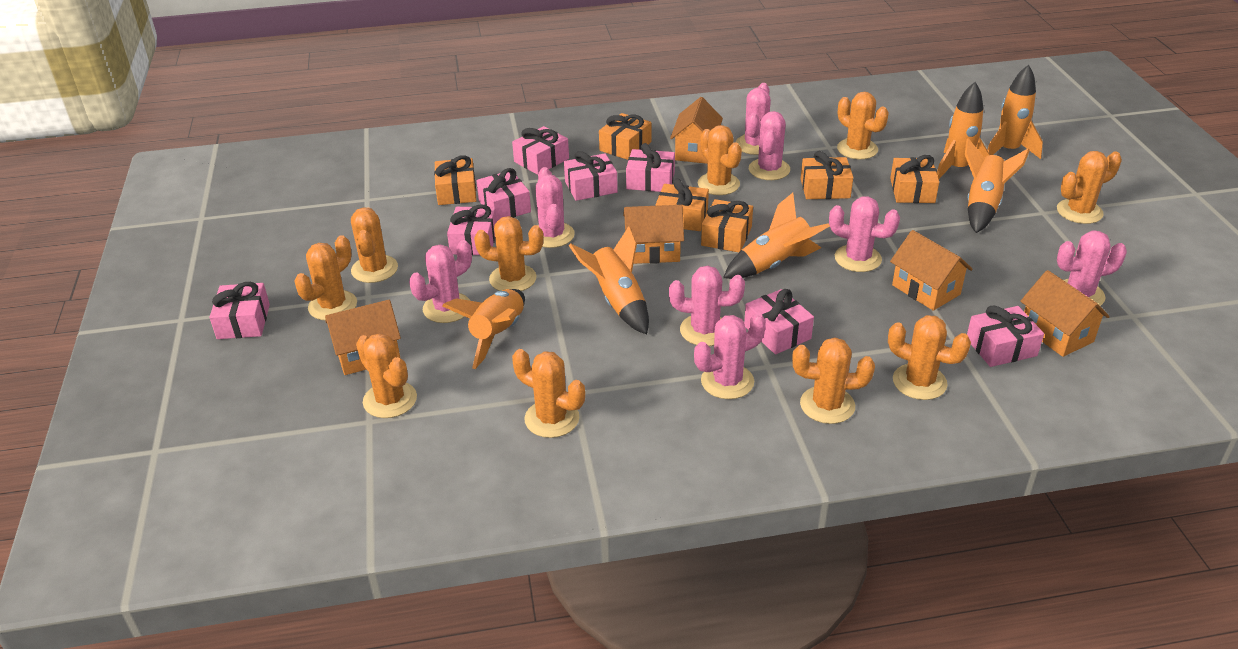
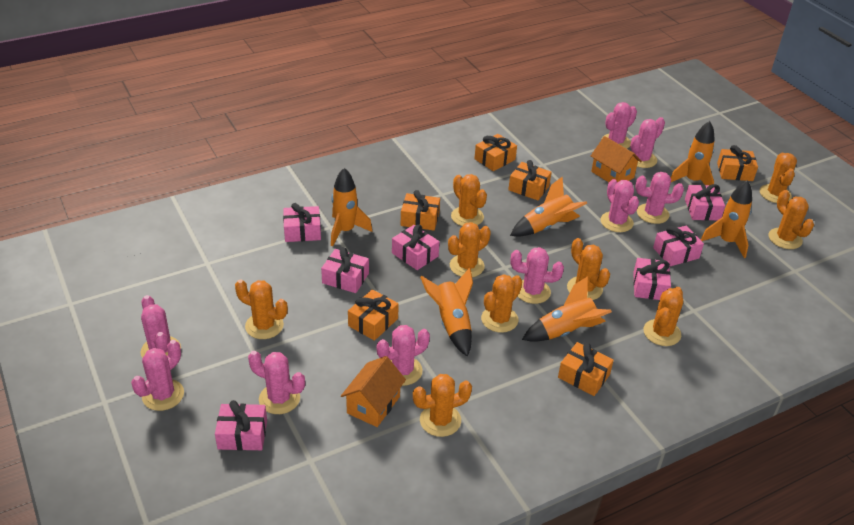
orange cactus: [294,235,357,320] [351,207,398,283] [356,333,417,418] [474,216,544,291] [512,349,585,438] [698,125,742,195] [792,338,875,424] [837,92,889,159] [888,315,971,400] [1057,151,1122,224] = 10 -> [235,279,288,339] [413,374,472,437] [448,222,491,277] [451,174,487,226] [481,274,522,333] [567,238,610,300] [643,287,683,346] [760,153,797,203] [769,190,814,249] = 9
orange house: [325,300,401,375] [623,205,684,264] [670,97,723,164] [890,230,973,311] [1020,270,1110,357] = 5 -> [341,356,406,427] [591,136,642,182] = 2
pink cactus: [409,240,472,323] [535,167,575,248] [669,266,745,346] [694,313,766,399] [736,83,771,155] [749,111,790,180] [829,196,900,272] [1057,231,1127,306] = 8 -> [131,340,184,411] [141,295,181,358] [248,351,305,414] [377,325,430,386] [510,247,564,304] [601,179,639,232] [602,102,637,149] [630,117,665,168] [636,172,684,224] = 9
pink gift: [209,282,270,339] [447,205,497,255] [476,168,531,221] [512,126,569,175] [564,151,618,201] [626,143,675,192] [744,289,814,354] [967,306,1044,367] = 8 -> [215,400,267,450] [283,203,321,242] [321,247,369,293] [392,225,439,270] [633,258,671,300] [653,226,704,266] [685,184,725,220] = 7

